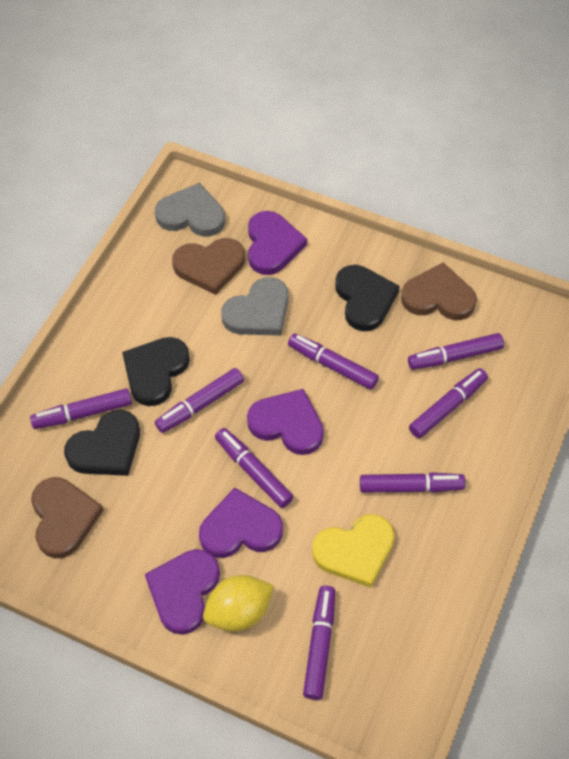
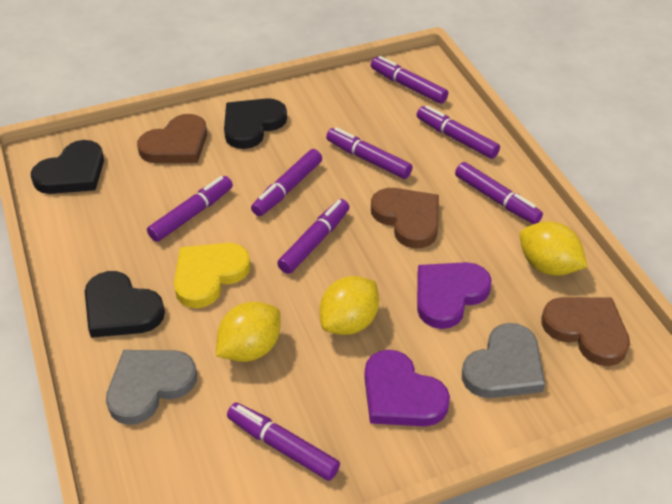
purple heart: [145,549,220,635] [199,488,283,558] [247,389,324,455] [248,211,307,275] = 4 -> [364,350,450,426] [417,262,492,329] = 2
yellow lemon: [203,575,274,632] = 1 -> [216,302,281,362] [319,276,379,335] [520,221,587,276] = 3

